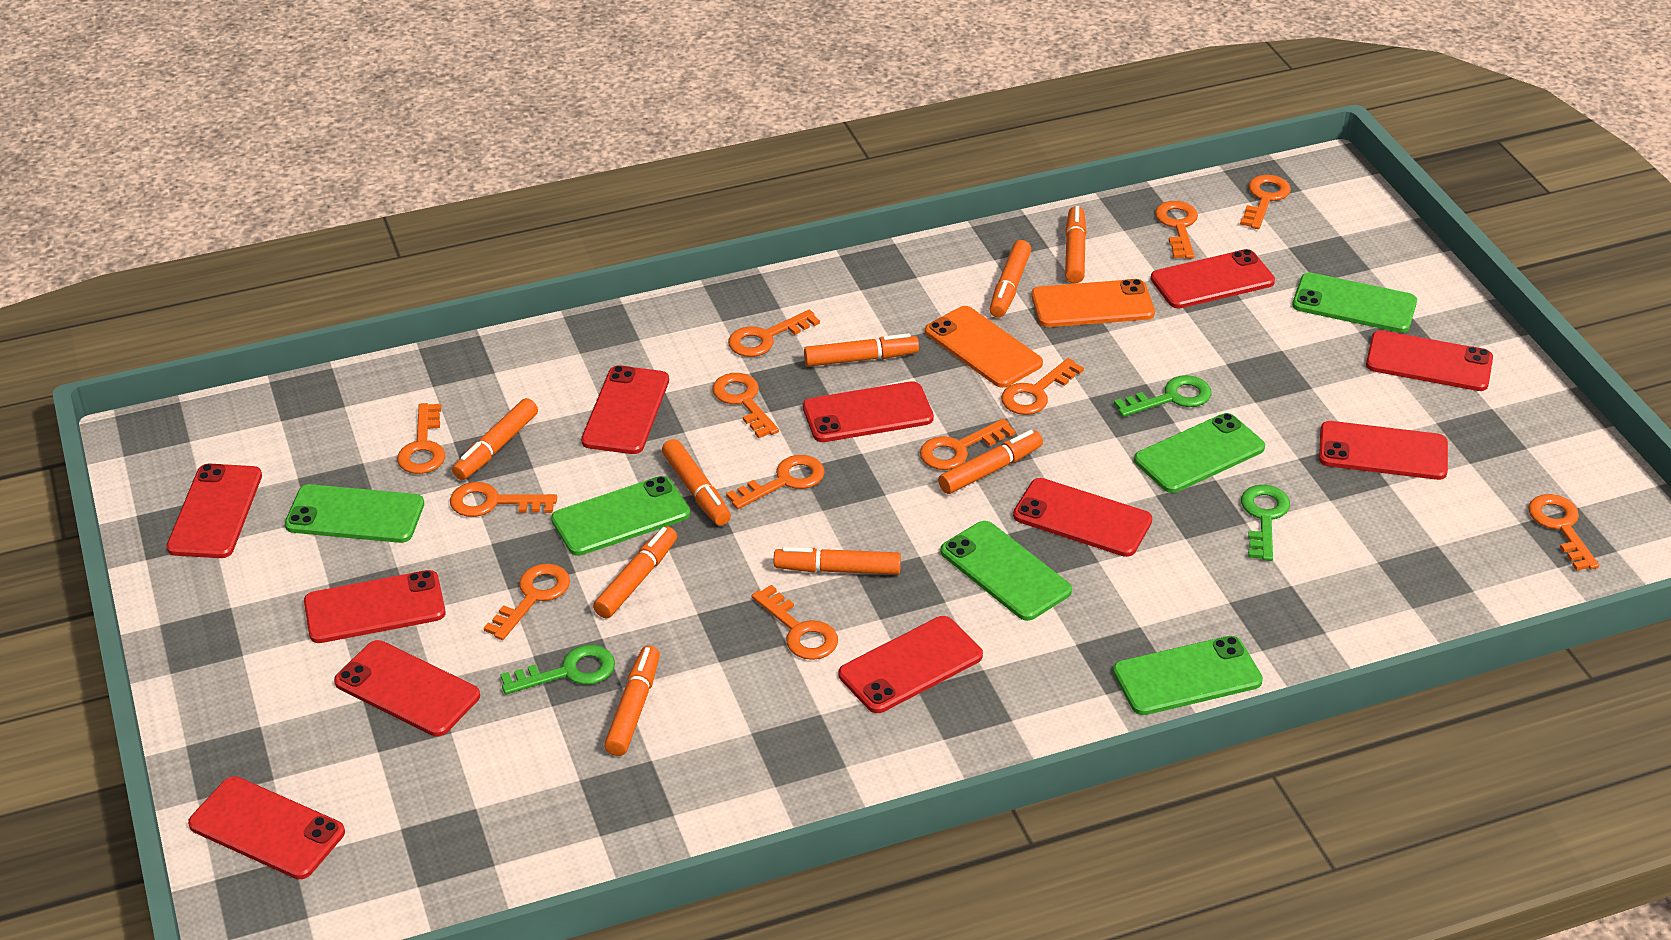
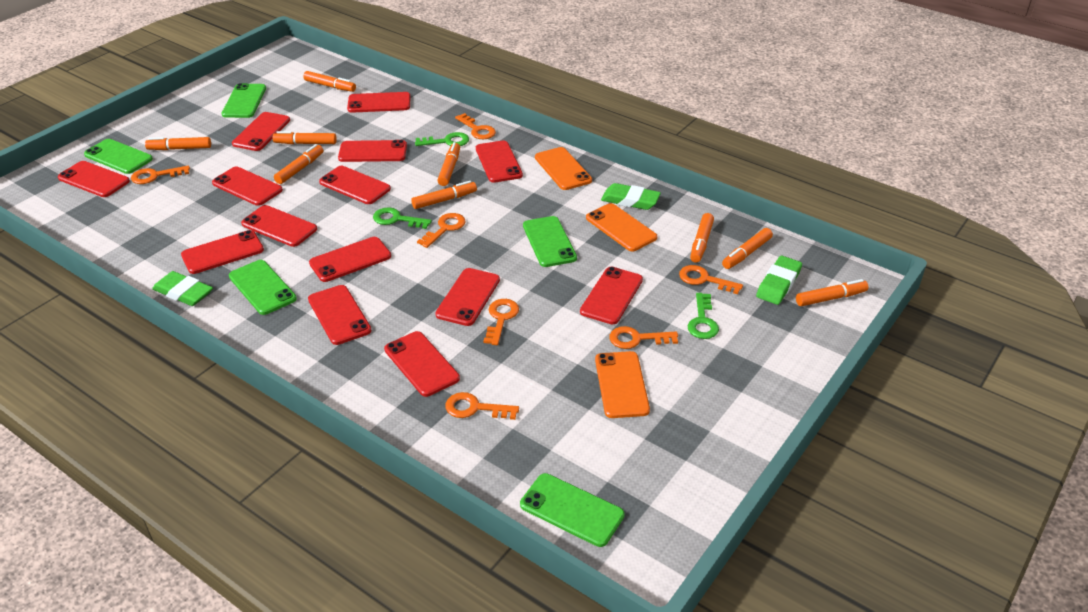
green eraser: none = 0 -> [152,271,213,306] [601,183,661,210] [756,256,802,305] = 3
green phone: [285,484,424,543] [551,476,690,556] [941,521,1072,621] [1113,636,1263,715] [1134,413,1265,493] [1292,272,1417,333] = 6 -> [84,139,153,174] [221,83,266,118] [229,260,297,315] [520,473,625,547] [523,216,577,267] = 5
orange key: [397,403,445,474] [450,482,557,517] [484,564,570,640] [712,373,779,438] [726,455,825,509] [728,310,820,357] [752,585,838,660] [920,419,1016,470] [1001,358,1084,415] [1155,201,1198,259] [1240,175,1291,229] [1528,494,1599,571] = 12 -> [131,165,190,184] [417,213,466,248] [445,392,519,420] [455,113,496,139] [484,299,519,345] [609,326,678,349] [679,265,743,294] = 7
orange phone: [925,306,1043,388] [1031,279,1155,327] = 2 -> [535,147,592,190] [586,203,657,251] [595,351,650,418] = 3
red phone: [166,464,262,558] [188,776,345,879] [304,570,446,643] [334,640,480,737] [581,365,669,454] [803,381,934,442] [839,616,983,713] [1013,478,1152,557] [1151,249,1275,309] [1319,421,1448,480] [1366,330,1493,391] = 11 -> [58,161,130,197] [181,230,264,274] [212,167,283,206] [232,112,290,151] [241,205,317,247] [308,285,372,345] [309,237,391,282] [319,166,391,204] [338,140,407,162] [347,92,410,113] [384,331,460,397] [435,268,500,326] [476,140,523,183] [580,267,643,325] = 14

